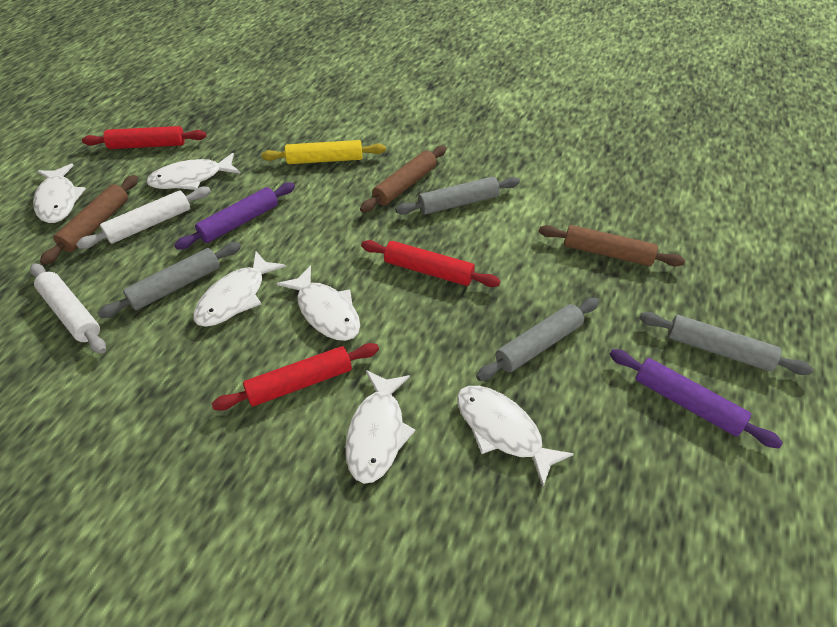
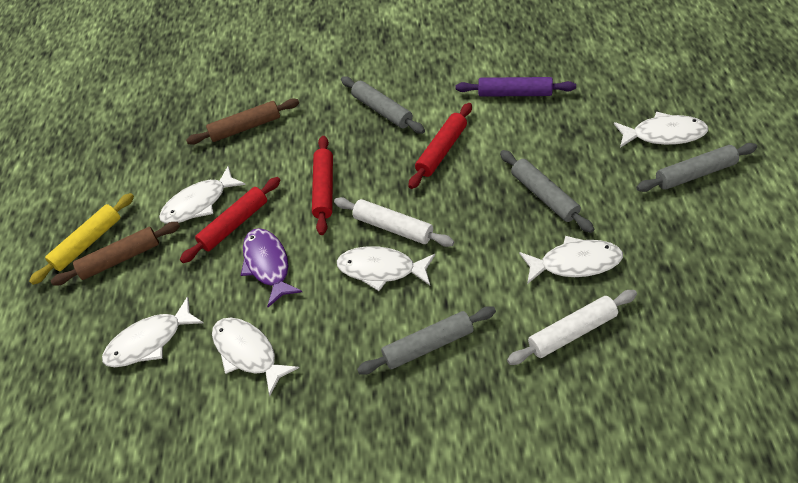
brown rolling pin: [40,175,138,265] [360,145,446,213] [539,225,685,266] = 3 -> [51,222,180,285] [186,99,299,145] = 2
purple fish: none = 0 -> [241,228,302,307] = 1
purple rolling pin: [174,182,295,250] [609,349,783,448] = 2 -> [456,77,576,97] = 1

